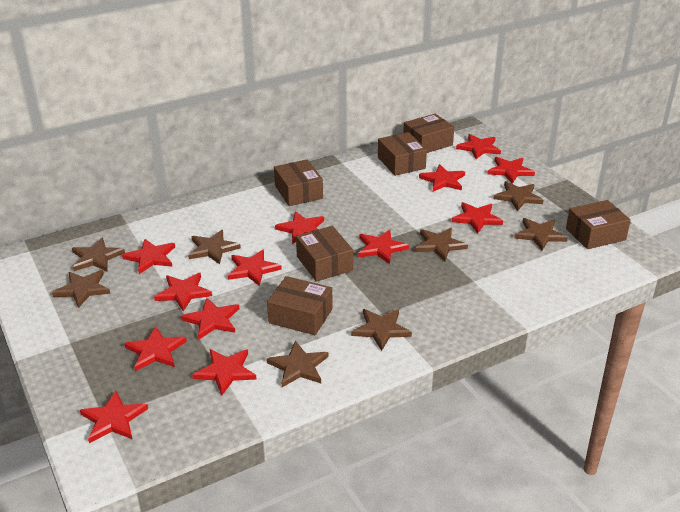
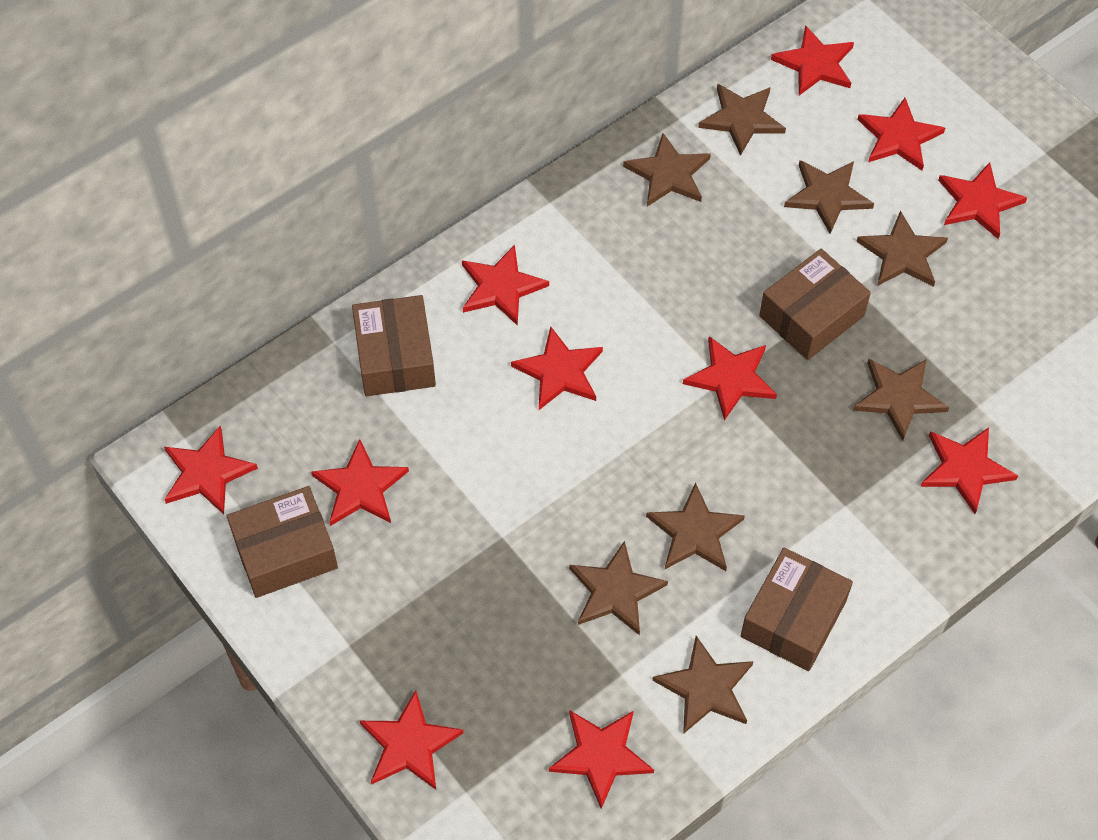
brown box: [267,276,333,335] [274,160,323,206] [296,226,353,282] [378,132,427,176] [403,114,454,153] [566,200,631,249] = 6 -> [227,486,338,598] [352,295,436,396] [741,548,853,671] [759,249,871,360] = 4
red star: [80,391,148,443] [122,239,175,274] [124,326,187,371] [154,273,212,311] [181,298,239,340] [192,349,257,395] [227,249,282,286] [275,211,324,244] [358,229,409,264] [419,164,465,192] [452,202,503,234] [456,134,501,159] [488,157,535,184] = 13 -> [164,426,258,514] [311,439,409,526] [360,690,463,790] [462,245,549,326] [511,326,603,410] [549,710,654,809] [683,336,777,421] [771,25,854,96] [857,98,945,170] [920,427,1018,514] [938,162,1027,239] = 11

